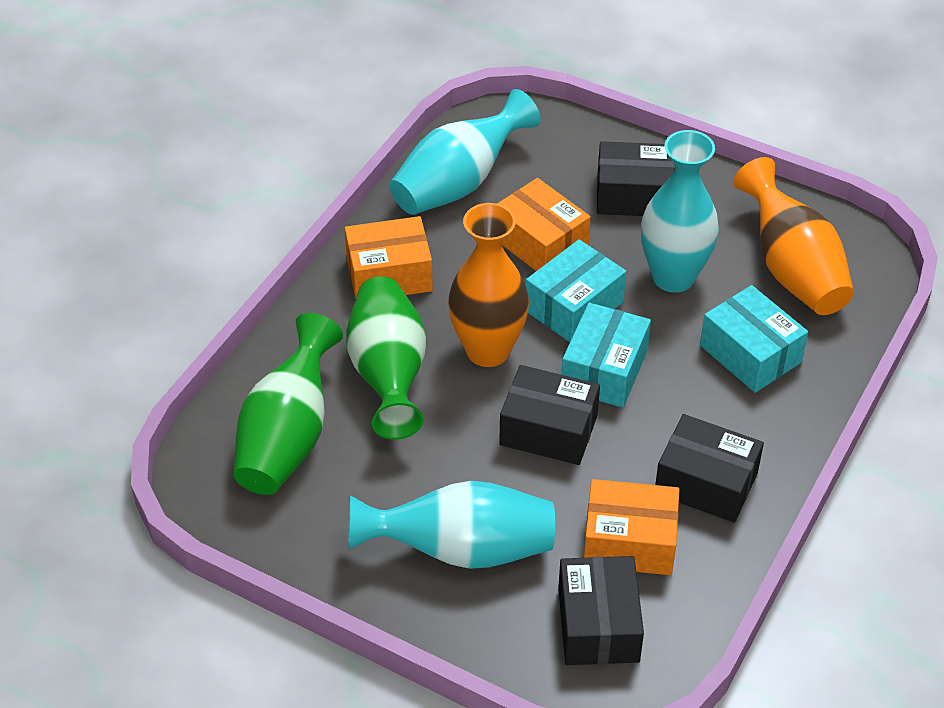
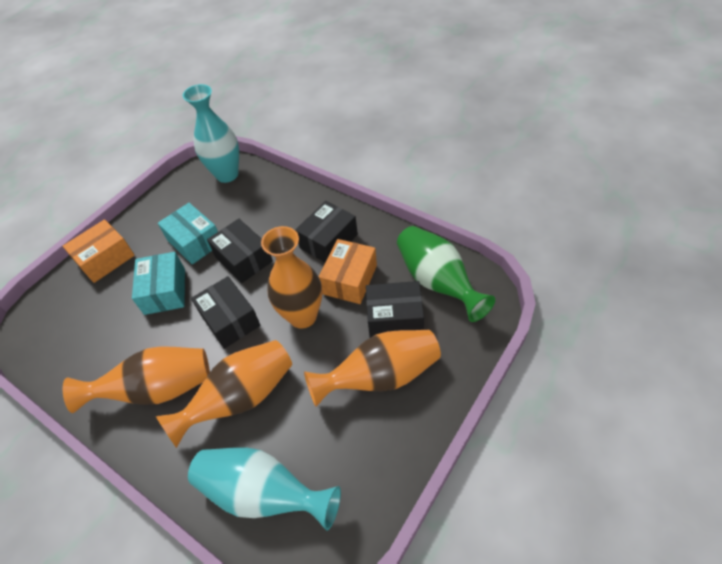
green vase: [233,313,343,495] [346,276,426,440] = 2 -> [397,226,495,322] = 1
orange box: [344,216,433,299] [497,178,591,271] [584,479,679,575] = 3 -> [63,219,135,283] [319,239,377,304] = 2
orange vase: [448,203,529,367] [733,157,854,315] = 2 -> [63,346,210,413] [156,340,292,448] [261,226,322,329] [304,330,441,407] = 4
turquoise box: [526,239,626,342] [562,302,651,408] [700,285,808,393] = 3 -> [132,252,185,315] [158,203,218,264] = 2
turquoise vase: [348,481,555,569] [389,89,541,215] [641,130,719,293] = 3 -> [183,84,239,183] [188,447,341,531] = 2

